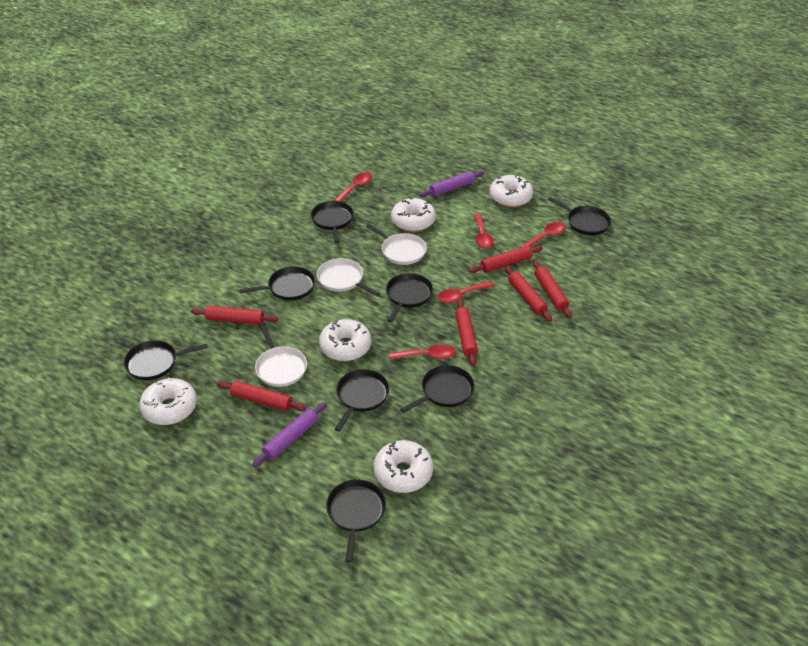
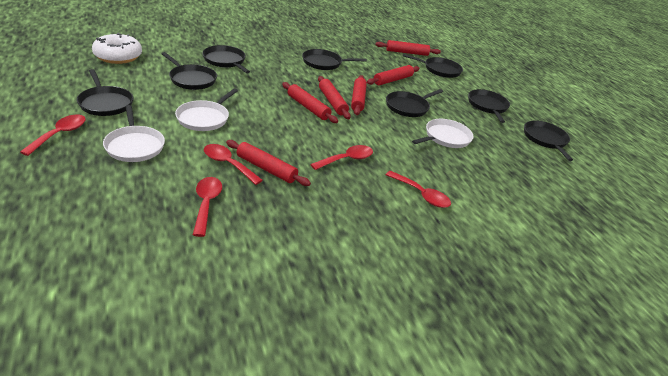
purple rolling pin: [252,402,326,467] [420,171,484,197] = 2 -> none = 0
white donut: [139,377,197,425] [319,319,371,361] [374,440,433,493] [391,197,436,232] [490,175,533,207] = 5 -> [92,33,142,64] = 1

